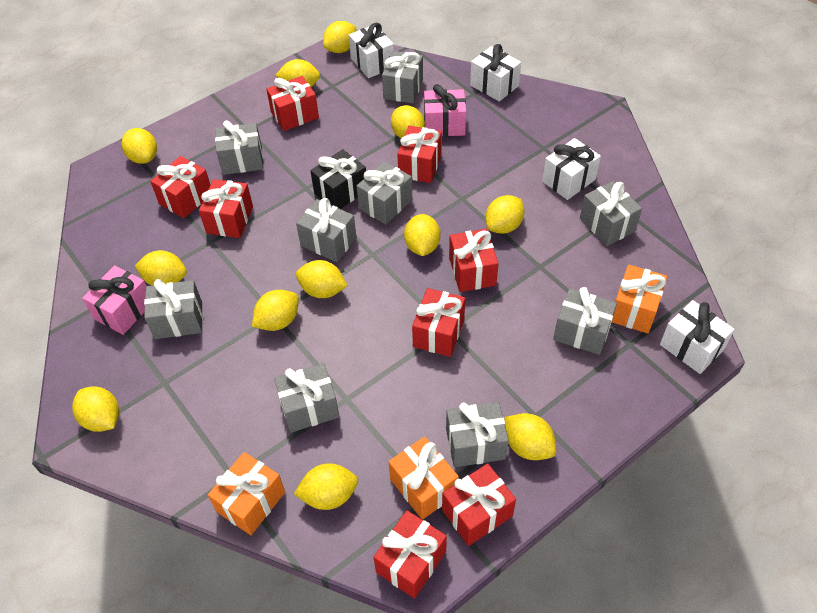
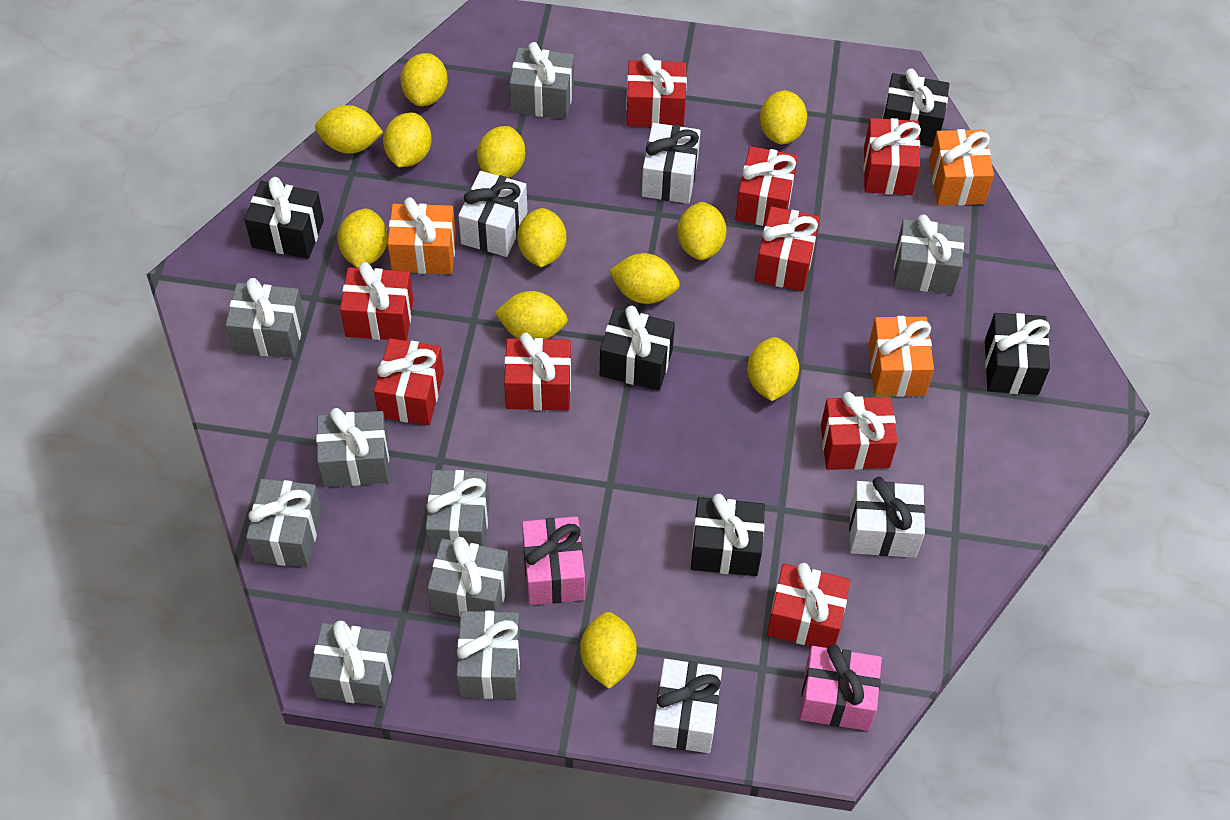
black gift: [310,149,366,209] = 1 -> [244,177,324,259] [600,306,675,391] [691,494,765,576] [882,68,949,147] [985,313,1050,395] = 5
red gift: [150,156,210,218] [199,179,253,238] [266,76,319,131] [373,510,447,599] [397,126,442,183] [412,288,465,357] [442,463,516,546] [449,229,499,292] = 8 -> [340,262,413,341] [374,338,444,425] [504,333,571,410] [626,54,687,127] [735,146,798,226] [755,206,820,291] [767,563,850,648] [821,392,898,470] [863,118,921,195] = 9

